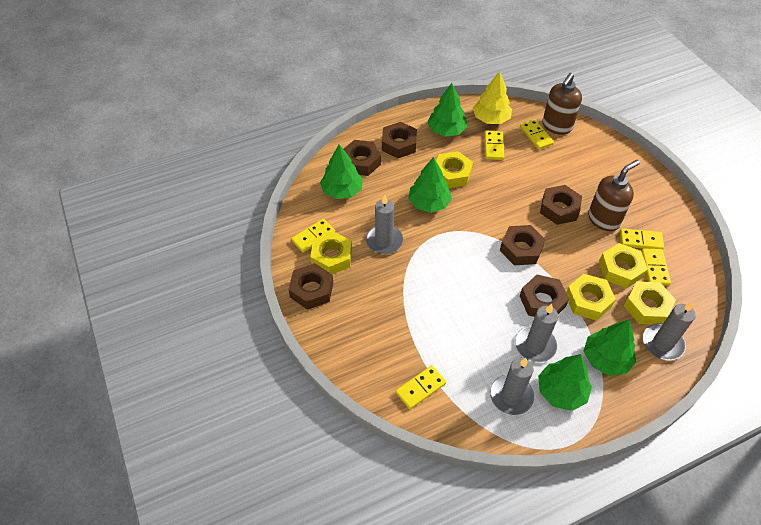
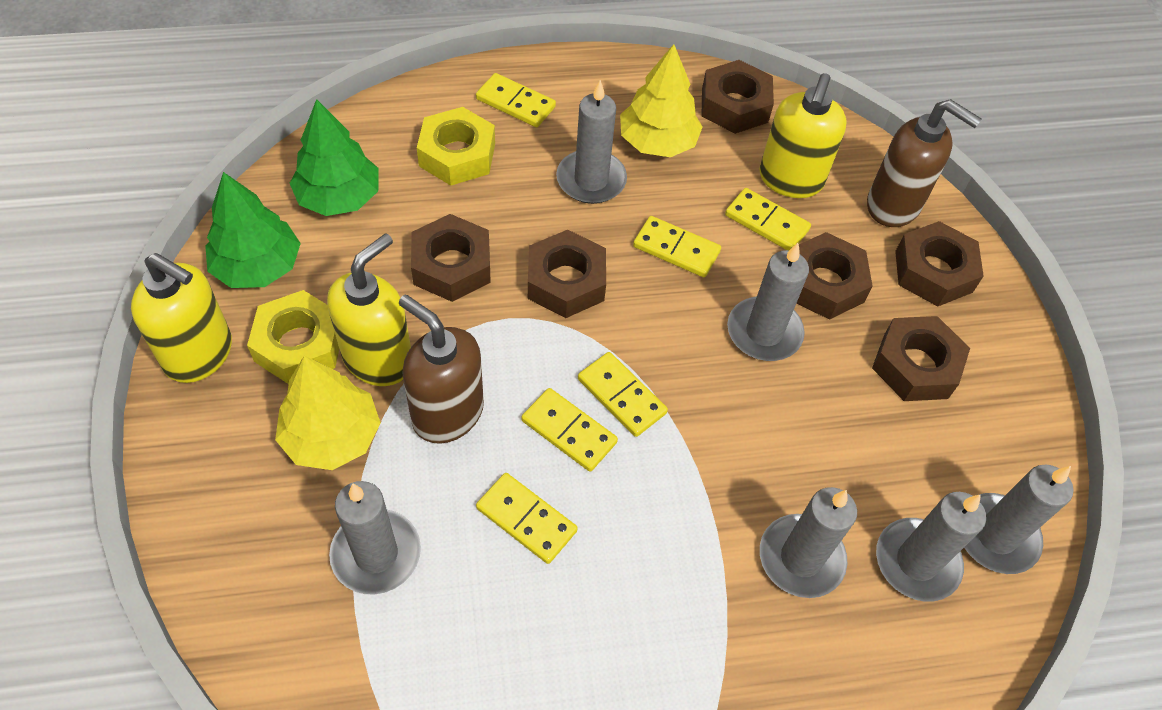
green tree: [320,144,363,199] [408,157,452,213] [427,83,467,137] [538,354,592,411] [584,320,636,376] = 5 -> [205,172,301,288] [290,99,379,216] = 2
grey candle: [366,195,403,254] [490,358,534,415] [515,304,558,362] [643,302,696,360] = 4 -> [329,481,421,594] [556,80,627,204] [727,243,809,361] [760,487,857,598] [876,492,986,602] [964,465,1074,574] = 6
yellow nut: [310,231,352,274] [436,151,473,188] [566,274,616,320] [599,243,648,288] [624,281,676,325] = 5 -> [247,290,339,384] [417,107,495,186] = 2
yellow soap dispenser: none = 0 -> [131,253,232,383] [327,233,411,386] [759,73,847,198] = 3
yellow tree: [473,71,512,124] = 1 -> [275,356,381,470] [620,44,703,157] = 2

